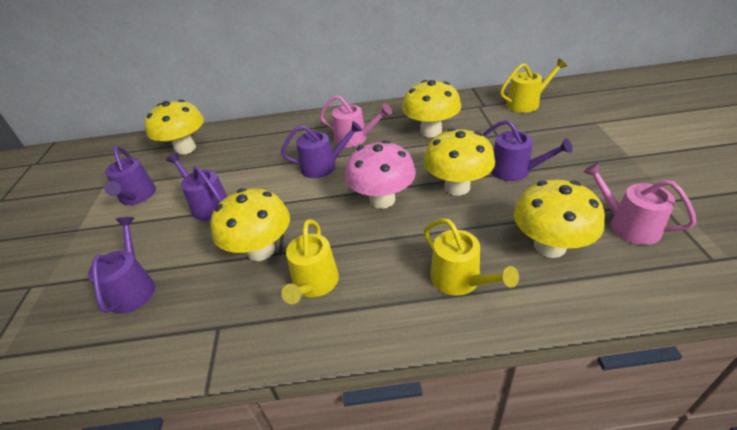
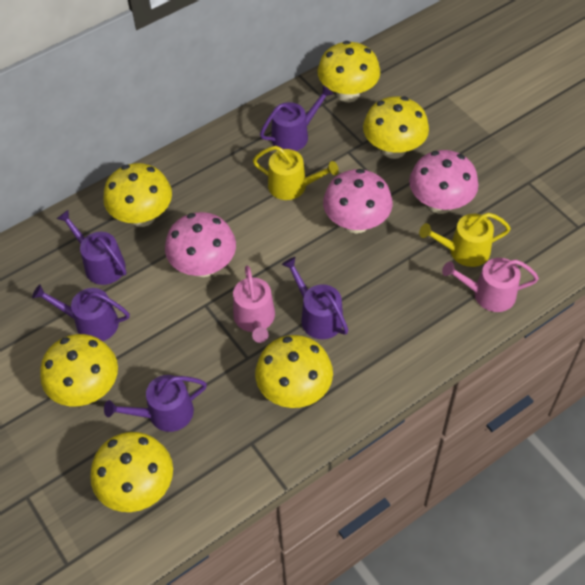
pink mushroom: [345,140,416,209] = 1 -> [165,212,236,277] [323,169,393,234] [409,150,478,214] = 3
yellow mushroom: [145,99,204,155] [211,188,290,261] [402,80,461,137] [423,128,495,196] [514,180,605,258] = 5 -> [40,334,118,406] [90,432,173,512] [103,163,172,227] [255,335,333,408] [318,41,380,102] [363,96,429,159] = 6
yellow watering can: [281,219,339,304] [424,218,519,296] [500,58,567,113] = 3 -> [253,146,339,200] [419,213,511,267] = 2

